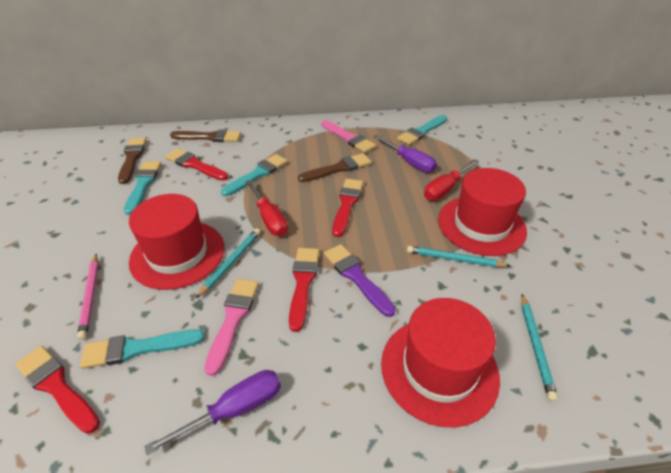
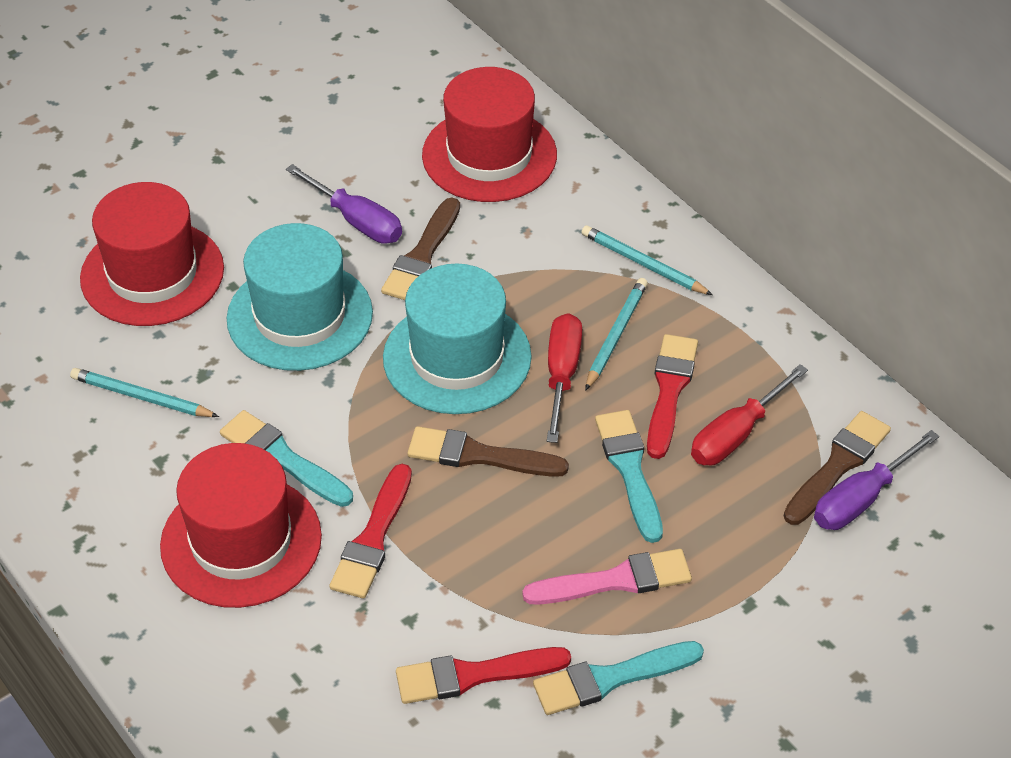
pink brush: [204,279,259,376] [321,120,376,153] = 2 -> [522,549,692,605] = 1
pink pencil: [77,254,99,340] = 1 -> none = 0
purple brush: [324,244,396,317] = 1 -> none = 0
red brush: [15,346,100,434] [165,148,228,181] [289,248,319,332] [332,179,363,237] = 4 -> [329,464,412,599] [396,647,571,704] [647,334,698,459] = 3
turquoise brush: [80,330,205,369] [124,161,161,215] [221,154,288,196] [397,115,447,145] = 4 -> [220,410,353,507] [533,641,704,715] [595,410,663,543] = 3
turquoise hat: none = 0 -> [227,223,373,371] [383,264,532,414] = 2

